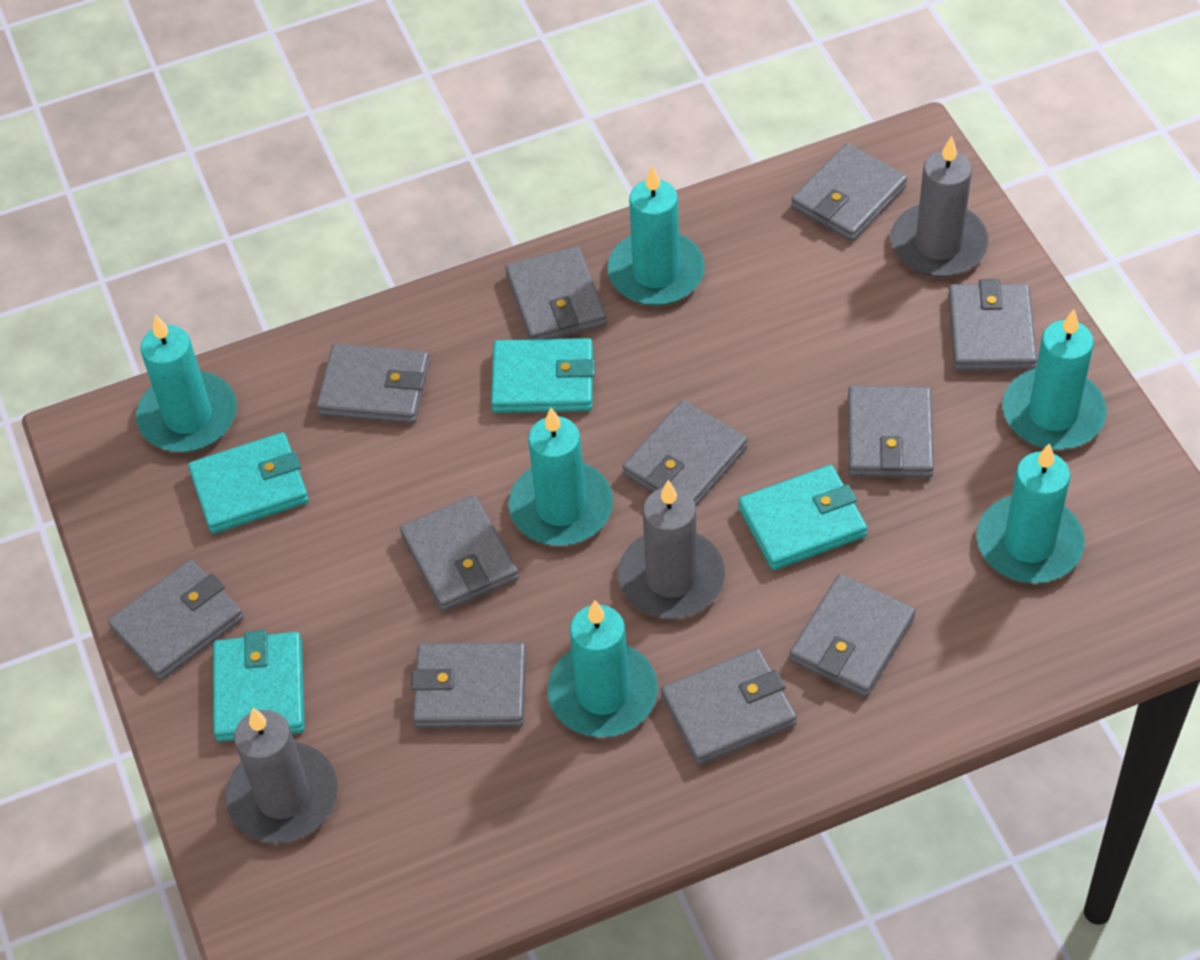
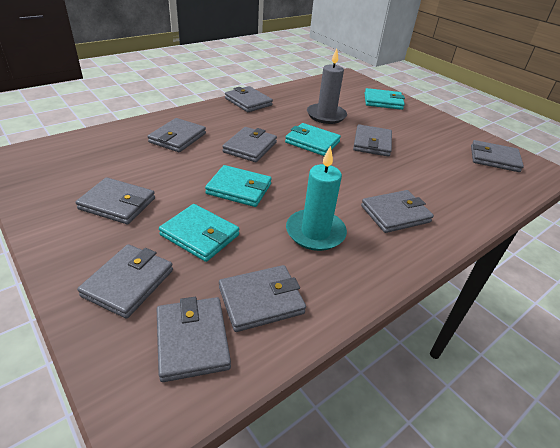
grey candle: [226,708,338,843] [618,480,725,618] [891,136,989,277] = 3 -> [307,49,347,124] = 1
grey wallet: [108,560,244,680] [317,343,430,424] [400,495,519,612] [411,642,526,728] [505,246,607,340] [623,400,748,506] [661,648,797,765] [789,574,916,697] [791,143,908,242] [848,386,934,478] [948,279,1037,371] = 11 -> [76,177,155,224] [77,244,173,319] [148,118,206,152] [157,297,231,382] [219,265,306,332] [222,127,277,162] [225,86,273,112] [353,125,392,157] [361,190,434,233] [471,140,524,172] = 10
turquoise candle: [136,314,237,452] [509,408,613,546] [547,600,658,737] [607,166,705,306] [977,443,1085,583] [1003,309,1107,450] = 6 -> [286,146,347,251] = 1

